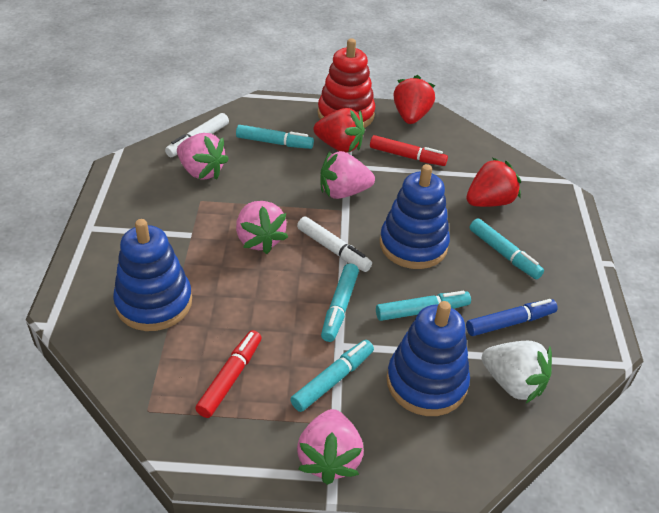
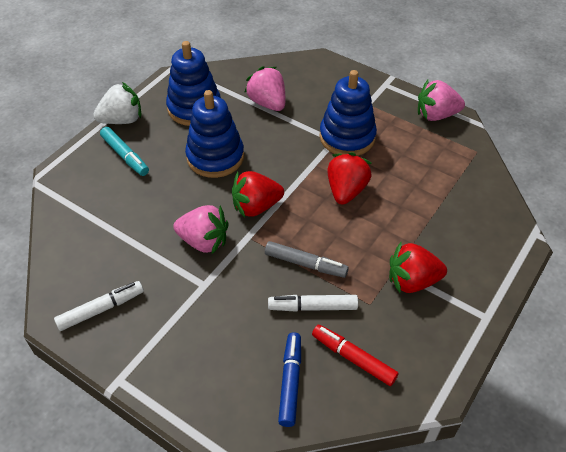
grey marker: none = 0 -> [265,241,349,278] = 1
pink strawberry: [177,133,229,180] [236,201,288,254] [297,409,364,485] [320,150,375,199] = 4 -> [173,205,229,254] [244,66,285,111] [418,80,465,121] = 3
red marker: [195,330,261,418] [370,135,448,166] = 2 -> [312,325,399,386] = 1
red stacking toy: [318,38,375,128] = 1 -> none = 0
turquoise marker: [236,125,314,149] [290,340,374,412] [321,263,359,342] [376,291,471,321] [470,218,544,279] = 5 -> [100,127,149,176] = 1

